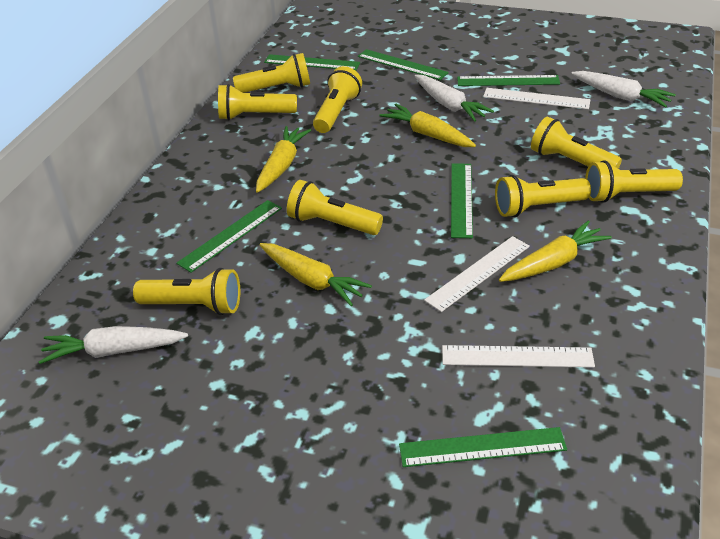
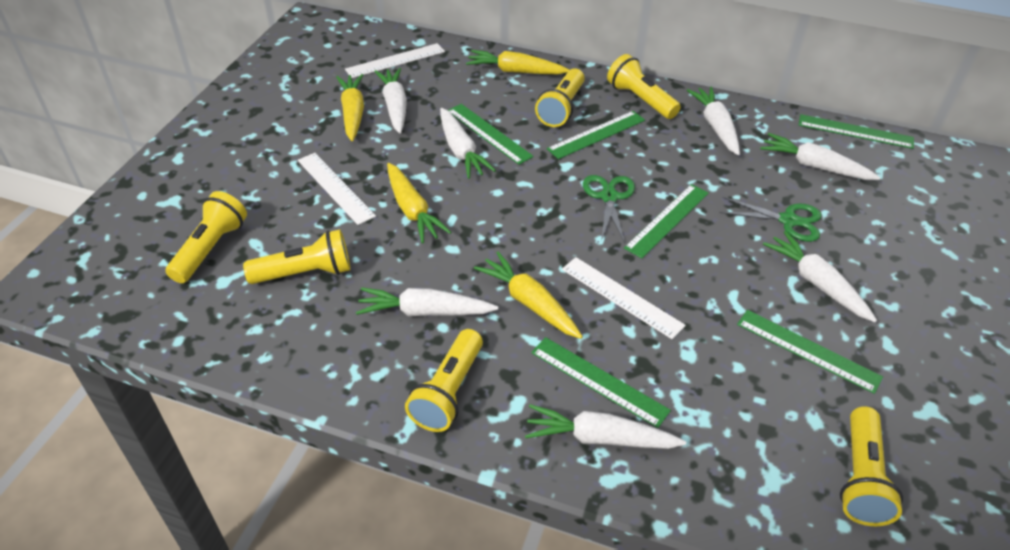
green scissors: none = 0 -> [583,175,635,243] [719,197,821,242] = 2
white carrot: [38,326,188,364] [415,75,494,122] [572,71,676,107] = 3 -> [356,287,498,316] [374,68,407,134] [440,108,496,179] [525,404,686,449] [687,87,740,155] [760,133,880,180] [763,231,877,322] = 7
yellow flashlight: [133,268,240,315] [218,84,297,120] [233,53,310,93] [287,180,383,235] [313,66,362,133] [495,175,591,217] [531,117,622,169] [585,160,683,203] = 8 -> [166,191,247,283] [243,229,351,284] [405,329,483,432] [535,68,585,127] [607,54,681,119] [840,406,903,526] = 6

